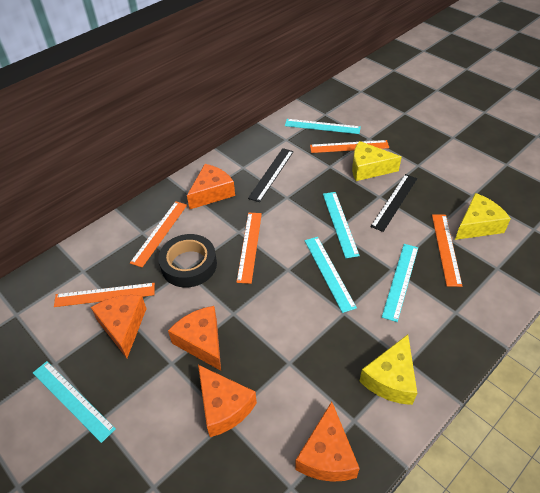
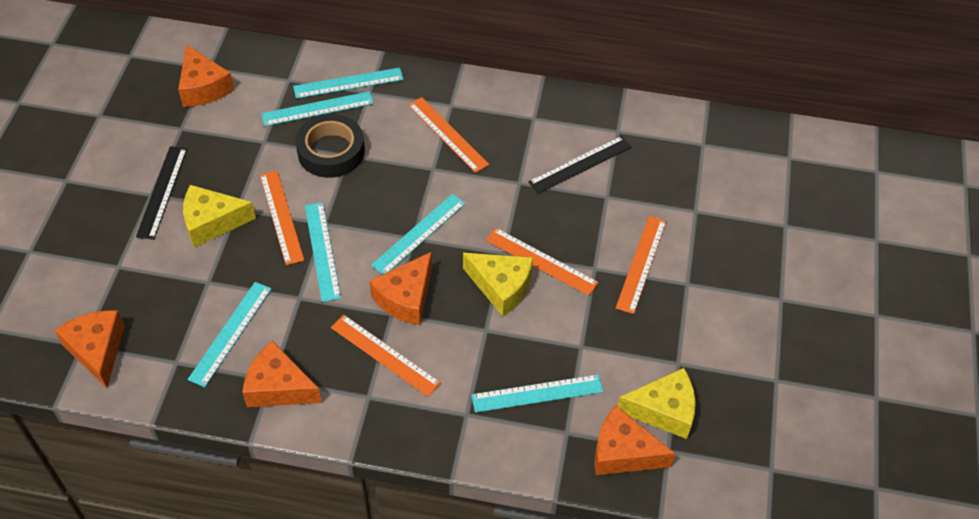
turquoise ruler: [33,361,116,443] [285,119,361,134] [305,237,357,313] [323,192,360,258] [382,244,418,322] = 5 -> [188,282,272,387] [261,91,374,126] [293,68,404,99] [305,202,341,302] [371,194,466,274] [471,375,603,413] = 6

